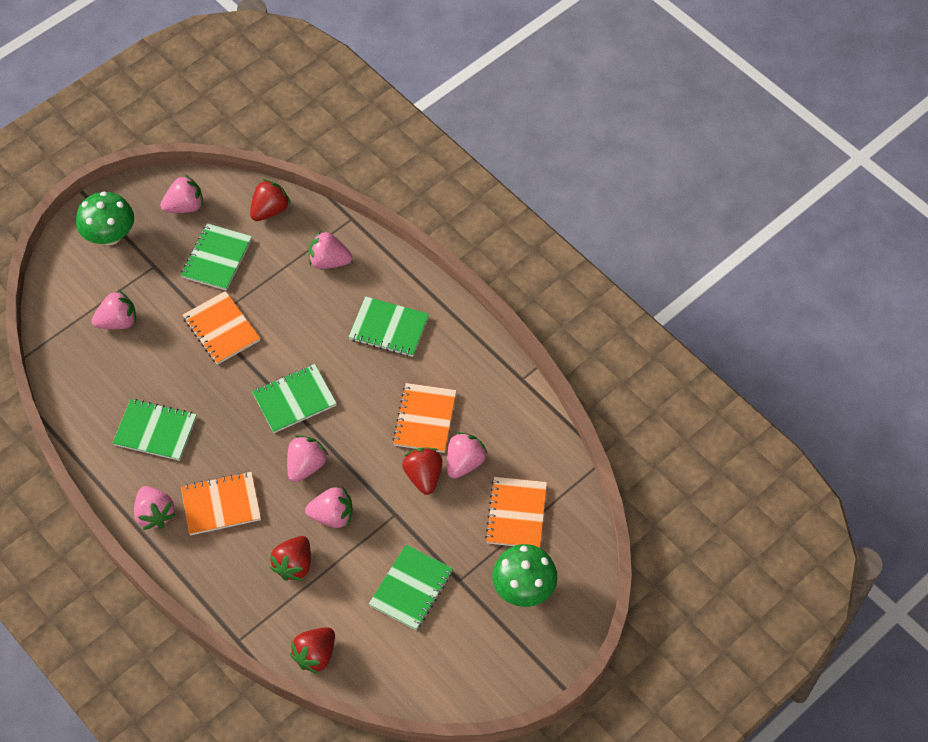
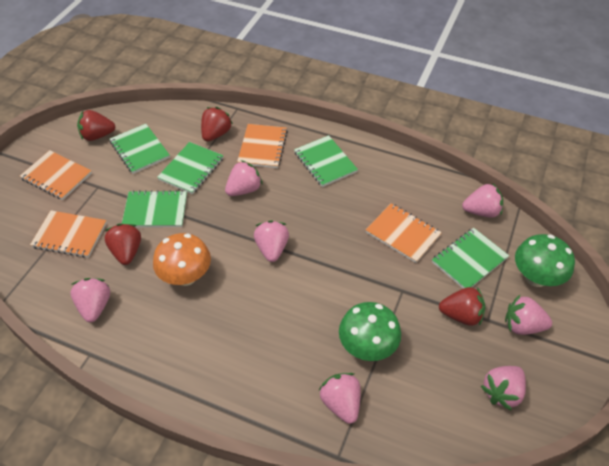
orange mushroom: none = 0 -> [153,233,211,286] = 1

